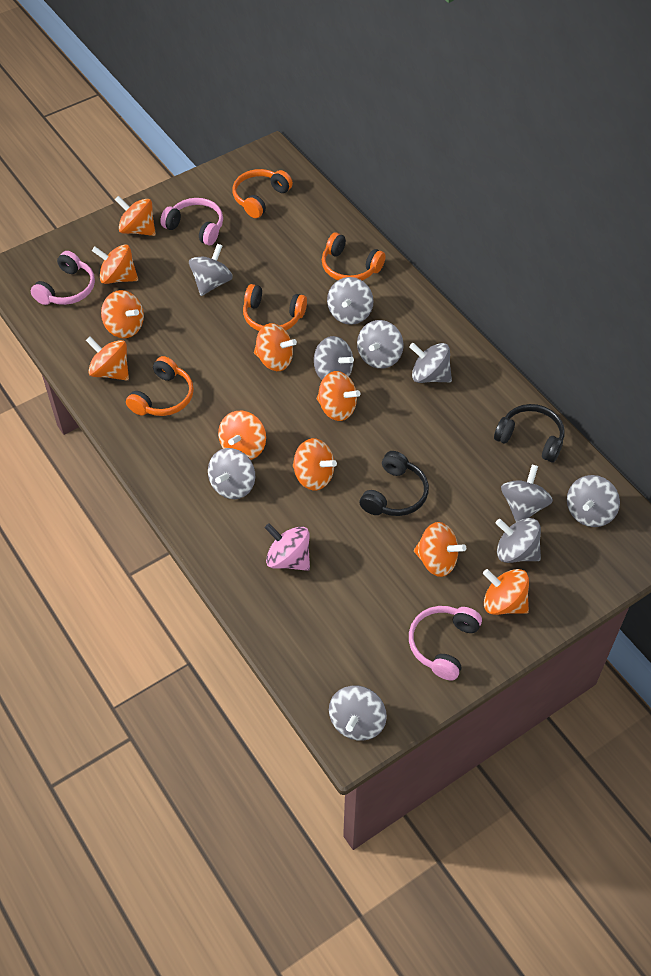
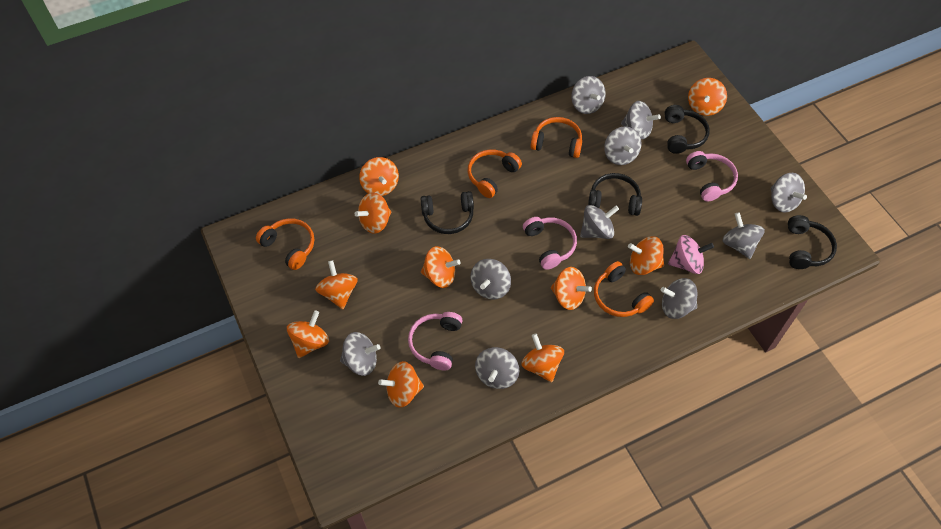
black headphones: [360,451,429,516] [494,404,565,462] = 2 -> [420,191,474,234] [588,173,642,216] [665,105,710,154] [788,215,837,269] = 4

